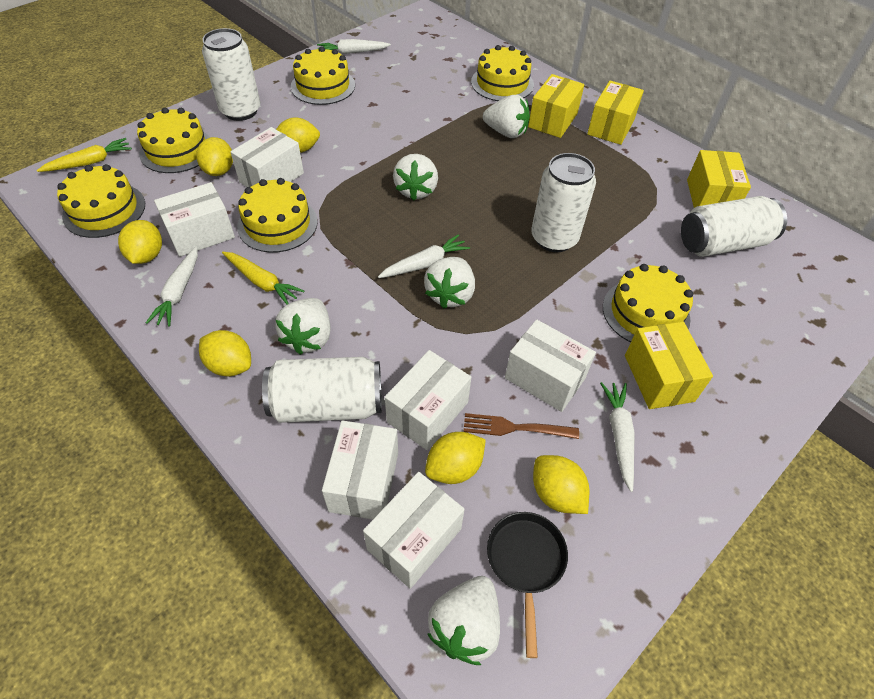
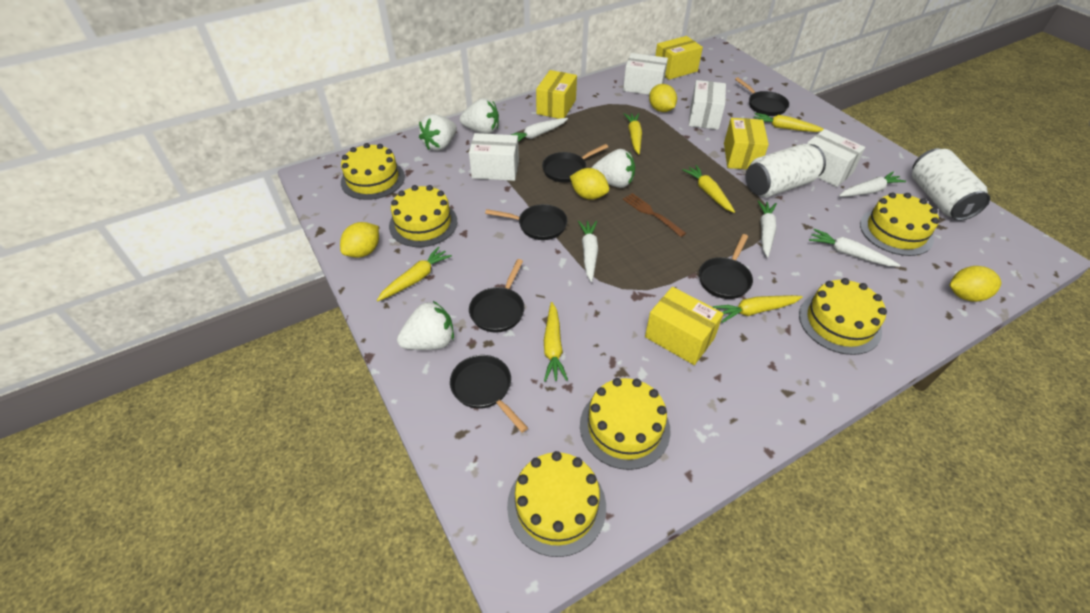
black pan: [487,512,568,658] = 1 -> [450,355,528,433] [469,259,524,332] [485,204,567,240] [542,144,608,183] [699,234,753,299] [735,77,789,116] = 6
white box: [154,182,235,257] [231,127,304,187] [322,421,398,519] [363,472,465,589] [385,350,471,450] [505,319,596,412] = 6 -> [469,133,519,181] [623,53,668,95] [689,80,726,130] [807,129,865,187] = 4
white can: [202,28,260,121] [262,357,382,423] [531,153,596,252] [681,196,787,257] = 4 -> [745,144,826,198] [912,148,990,221] = 2
white carrot: [146,247,198,326] [317,39,391,54] [378,234,470,278] [600,382,635,492] = 4 -> [511,118,568,142] [578,221,598,282] [758,200,777,257] [809,229,900,267] [839,172,906,197] = 5
white strawberry: [275,298,331,355] [393,154,438,201] [424,257,475,309] [427,576,500,665] [483,95,530,138] = 5 -> [397,301,454,350] [419,114,457,151] [460,98,499,134] [592,149,635,188] = 4
yellow carrot: [37,138,132,172] [222,252,304,305] = 2 -> [377,247,452,301] [544,302,568,382] [624,113,642,154] [682,165,735,213] [713,295,803,323] [754,113,824,132] = 6
yellow lemon: [118,220,162,264] [196,137,233,176] [199,330,251,376] [276,118,320,153] [425,432,486,484] [533,455,589,514] = 6 -> [340,222,379,258] [570,168,609,200] [649,84,677,112] [950,266,1001,302] = 4

